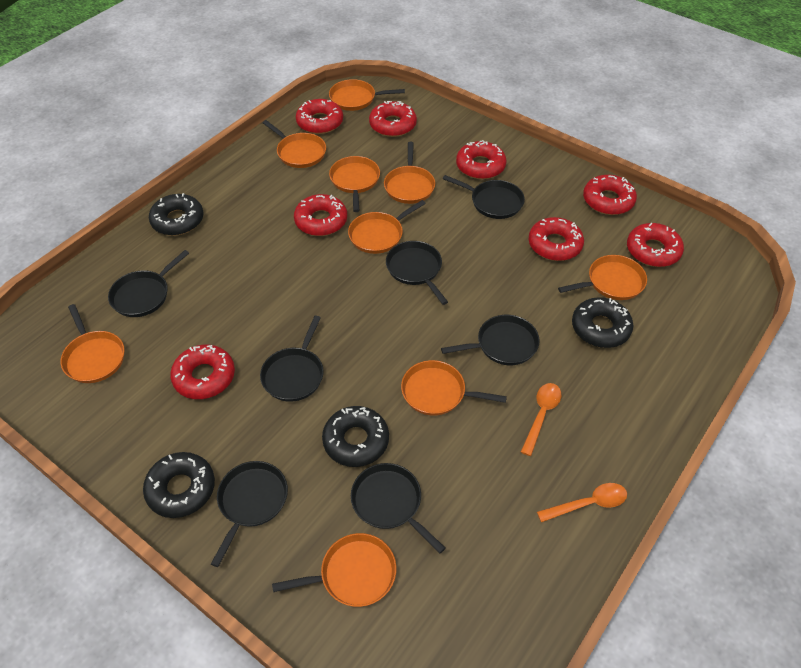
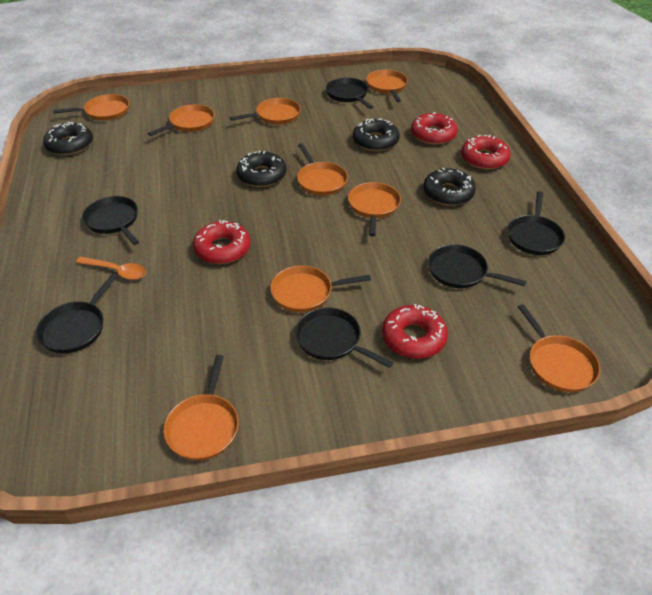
black pan: [108,250,189,317] [211,461,288,567] [260,316,324,402] [351,463,446,553] [386,241,448,305] [441,315,540,365] [443,175,525,219] = 7 -> [36,274,118,353] [82,196,139,245] [295,307,393,368] [326,78,373,109] [428,244,526,288] [508,191,565,255] = 6
orange spoon: [521,383,561,456] [537,483,627,522] = 2 -> [76,257,146,280] = 1
red donut: [170,345,235,399] [294,194,347,236] [296,99,343,134] [369,101,417,137] [456,140,506,179] [529,217,584,261] [583,175,637,215] [627,223,684,267] = 8 -> [193,220,251,264] [382,304,448,359] [411,112,458,145] [461,135,511,170] = 4

